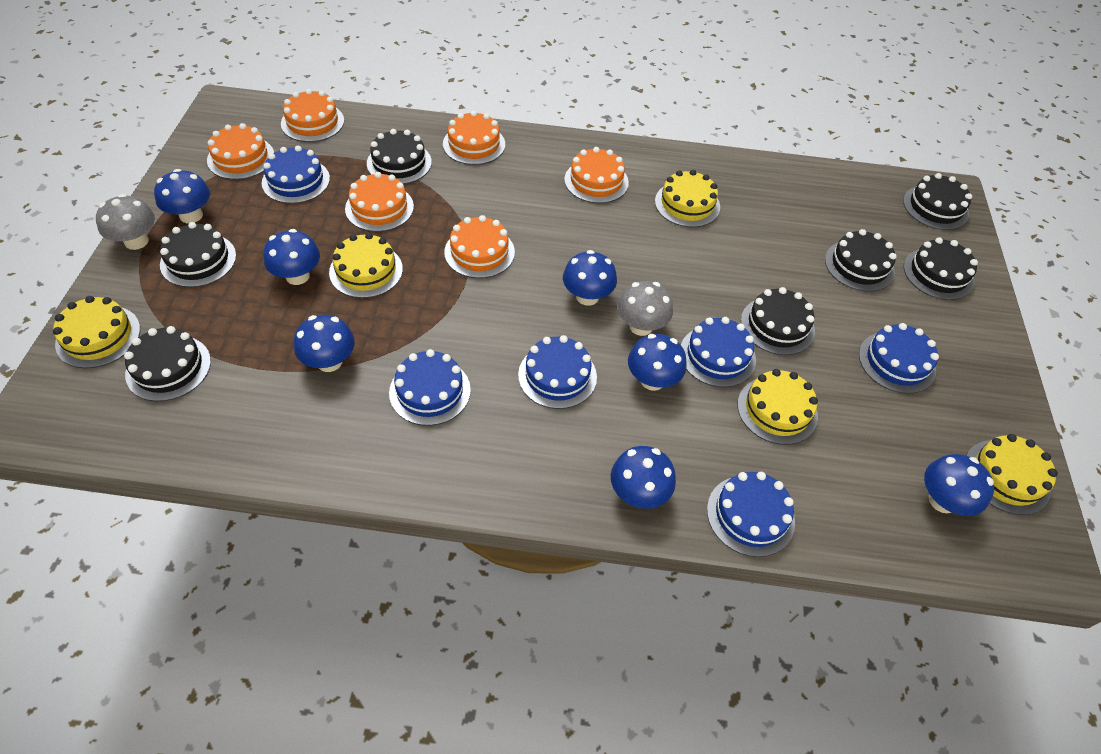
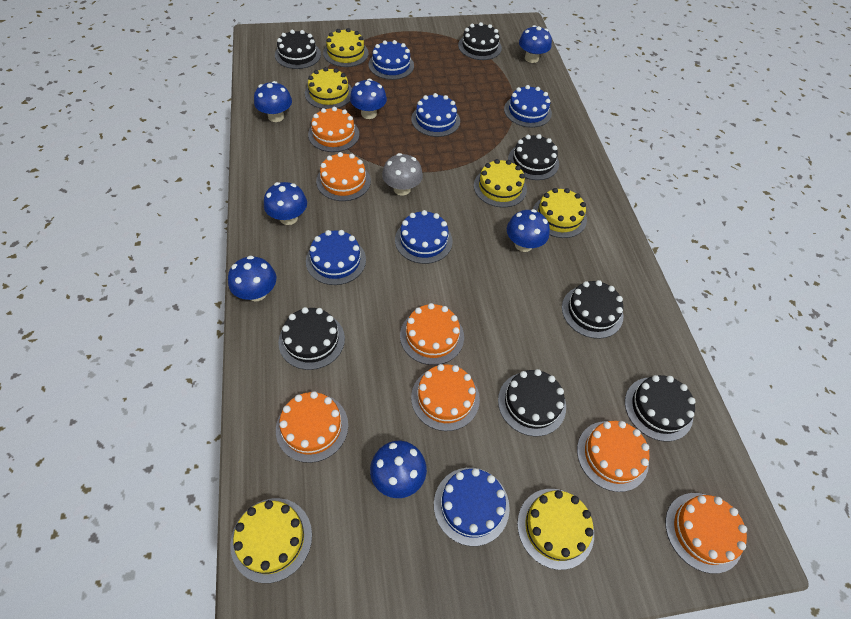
grey mushroom: [96,194,155,250] [617,281,673,336] = 2 -> [382,153,423,196] = 1
orange cake: [207,123,274,180] [281,89,344,142] [345,172,414,232] [443,111,505,165] [444,215,515,278] [564,147,629,203] = 6 -> [276,391,348,463] [308,107,359,152] [316,152,371,201] [400,303,464,365] [411,364,480,431] [577,421,650,492] [665,493,747,574] = 7
yellow cake: [53,296,140,368] [329,233,403,298] [655,170,720,227] [737,369,818,445] [966,434,1058,515] = 5 -> [230,498,312,583] [305,67,352,109] [323,28,369,67] [474,159,527,207] [517,489,594,570] [533,188,587,238] = 6

